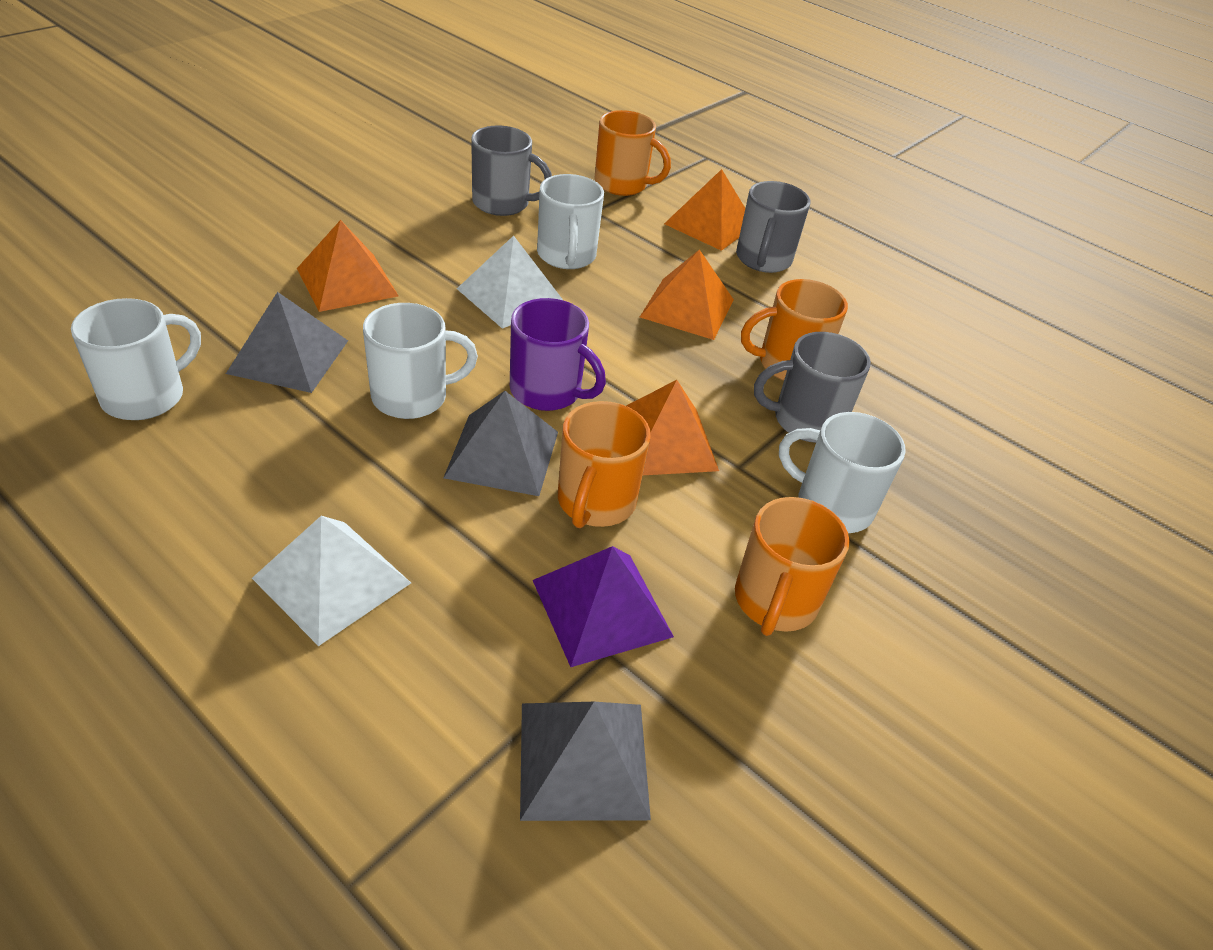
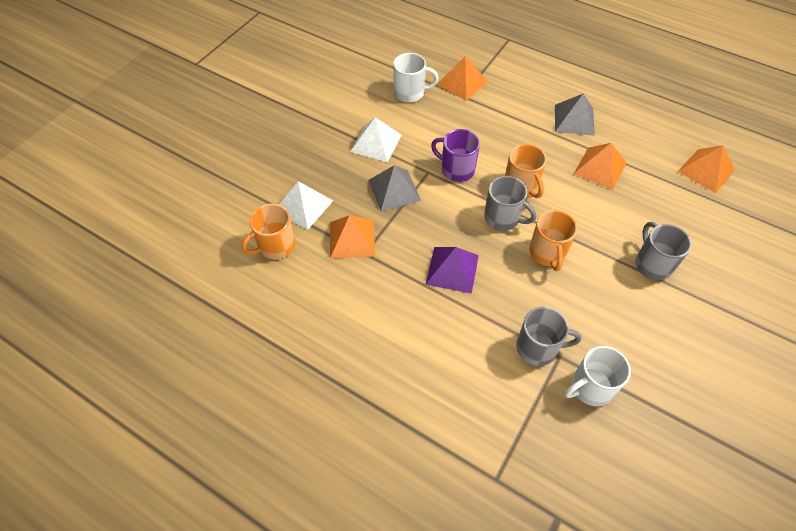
grey pyramid: [226,292,348,393] [444,391,558,496] [520,702,651,821] = 3 -> [368,165,421,211] [555,94,595,136] = 2
orange mug: [558,401,651,528] [594,110,671,196] [735,497,849,636] [741,279,848,381] = 4 -> [242,204,295,260] [505,144,547,198] [529,210,577,271] = 3
white mug: [71,298,201,420] [363,303,478,419] [537,174,604,269] [779,412,906,533] = 4 -> [393,53,439,102] [565,346,631,406] = 2

